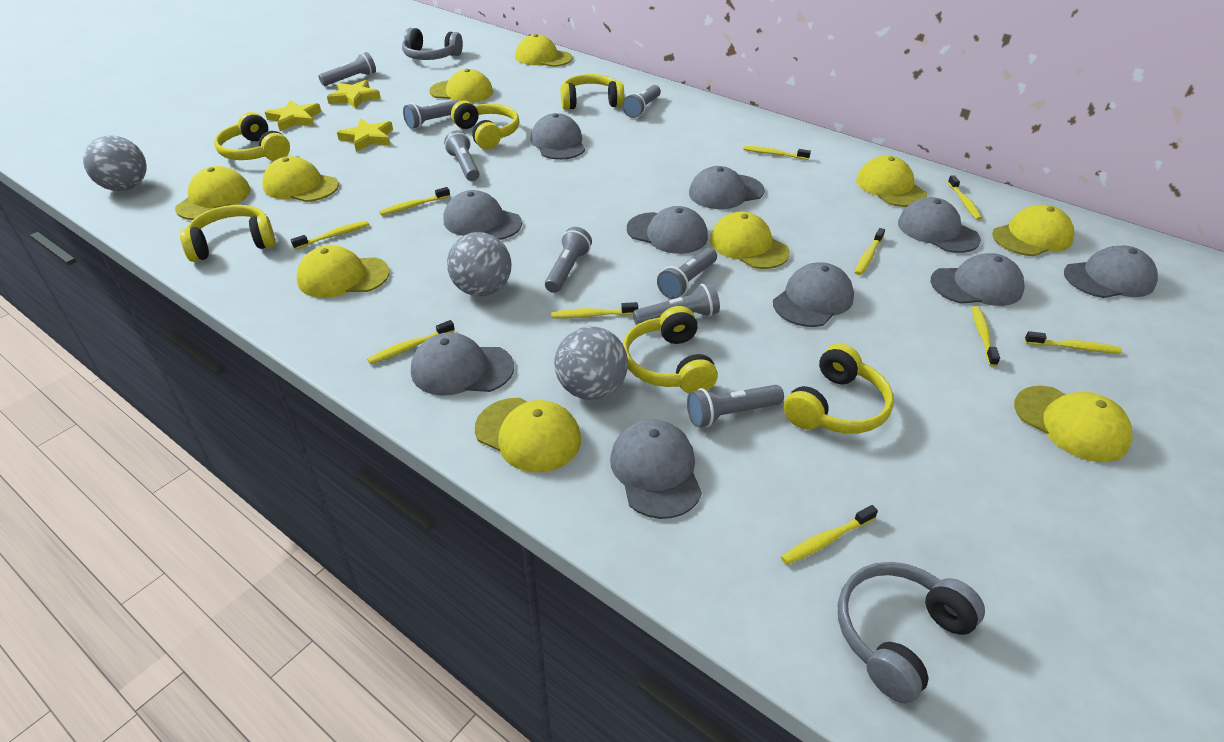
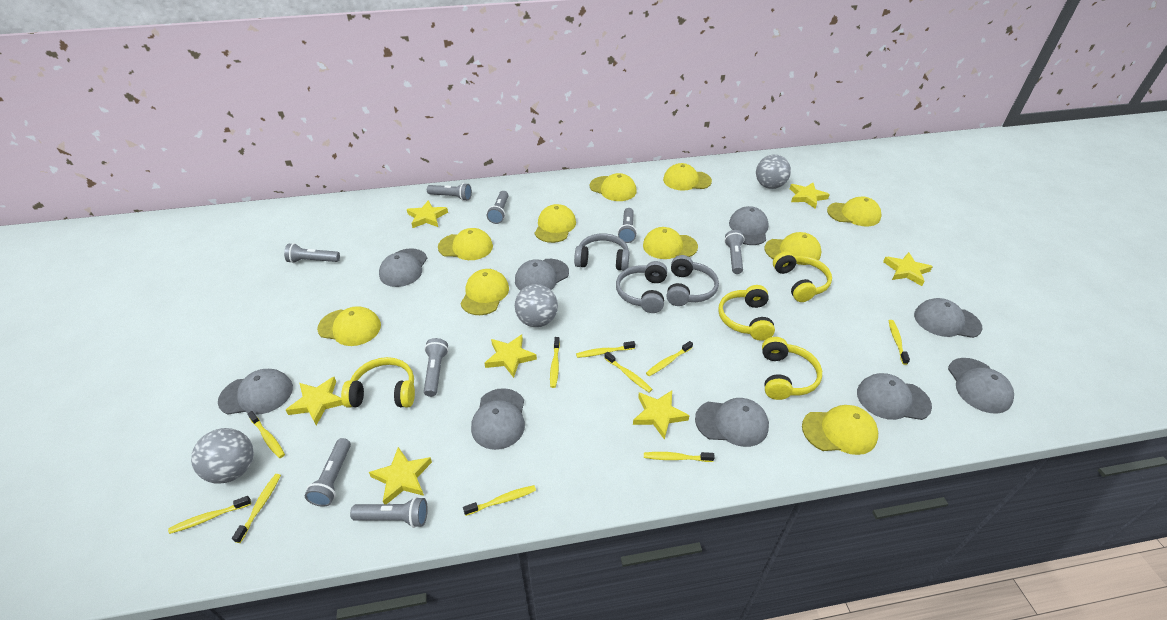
grey cap: [411,332,514,396] [444,190,522,240] [531,113,585,160] [610,419,702,519] [627,206,708,254] [689,166,765,209] [773,262,854,327] [898,197,981,253] [931,253,1025,306] [1064,245,1158,298] = 10 -> [218,369,293,415] [379,248,427,287] [471,388,525,450] [515,259,569,291] [695,398,769,447] [729,206,769,245] [857,373,932,420] [914,298,982,338] [948,358,1014,414] = 9
grey headphones: [402,28,463,60] [838,562,985,703] = 2 -> [574,233,630,271] [616,261,667,313] [666,255,719,306] = 3
yellow headphones: [180,205,275,262] [214,112,290,161] [451,100,519,149] [561,74,624,110] [623,306,718,393] [784,344,894,434] = 6 -> [341,357,415,407] [718,285,775,341] [762,337,822,400] [773,252,832,302] = 4
yellow star: [265,100,321,131] [327,80,381,109] [337,118,393,152] = 3 -> [286,377,343,425] [369,447,432,504] [407,200,448,228] [485,334,537,378] [633,390,690,440] [790,183,830,209] [883,252,933,286] = 7

